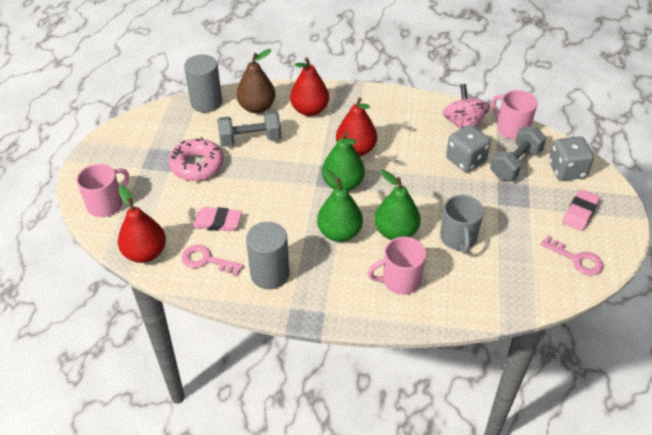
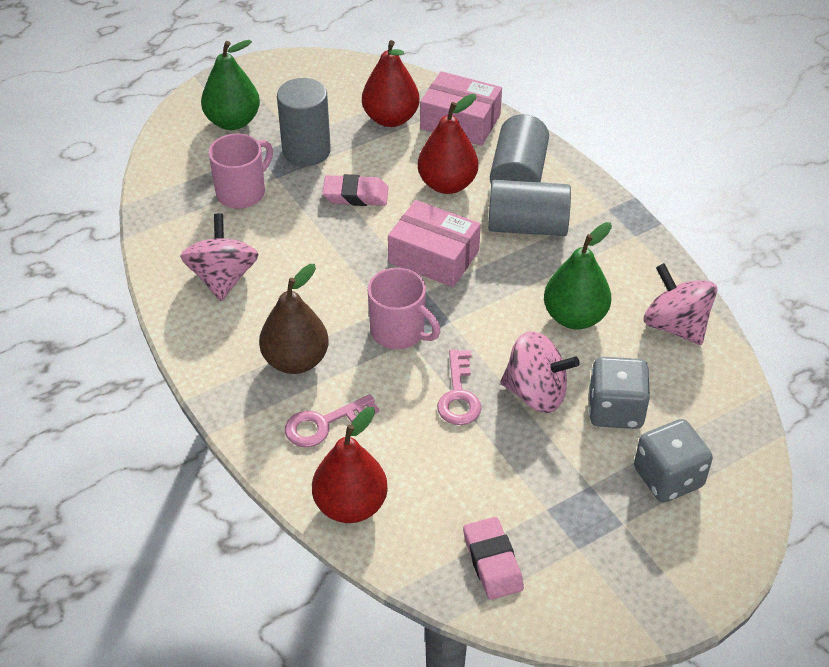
green pear: [317,168,363,242] [322,132,365,191] [374,170,420,240] = 3 -> [201,40,260,130] [544,222,612,330] = 2
grey cylinder: [184,54,222,113] [246,222,289,289] = 2 -> [277,78,331,166] [488,180,571,236] [490,114,549,183] = 3
grey dumbbell: [217,111,281,147] [490,126,546,180] = 2 -> none = 0
grey mug: [440,195,484,254] = 1 -> none = 0
pink box: none = 0 -> [388,200,481,287] [420,71,502,146] = 2
pink donut: [168,137,224,181] = 1 -> none = 0
pink mug: [76,164,129,217] [368,237,426,295] [491,90,538,139] = 3 -> [208,134,273,209] [368,268,440,349] = 2
pink spinning top: [443,84,490,129] = 1 -> [180,214,259,301] [500,331,580,413] [644,263,717,345] = 3

